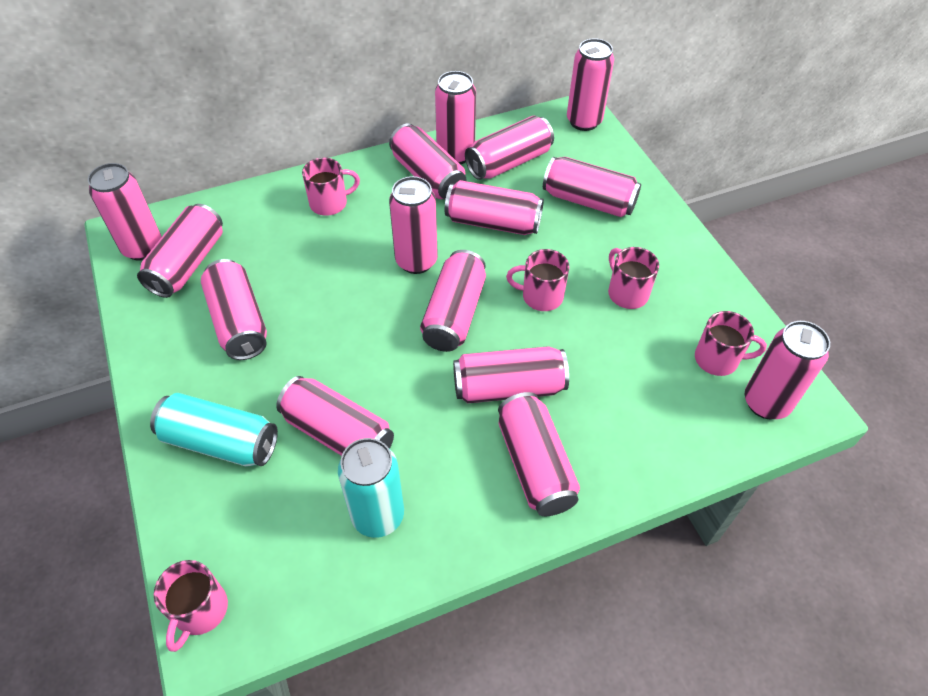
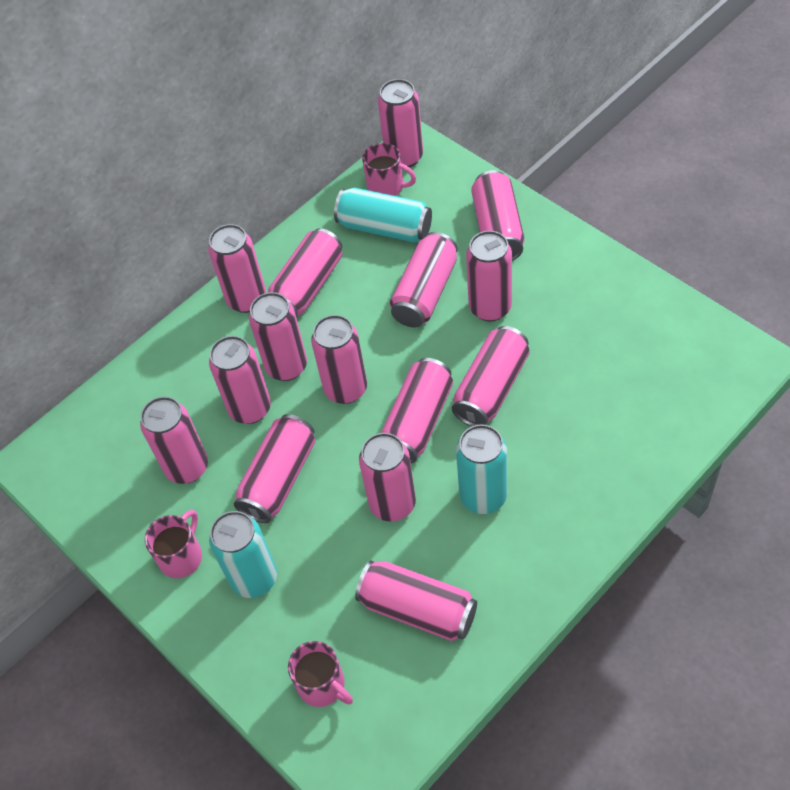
pink mug: [154,560,228,652] [302,158,360,216] [506,249,569,311] [608,247,659,309] [695,311,767,376] = 5 -> [145,510,202,578] [288,641,353,707] [362,143,416,196] = 3
turquoise can: [150,393,278,467] [338,438,404,538] = 2 -> [209,511,277,598] [334,188,432,243] [456,424,507,514] = 3

